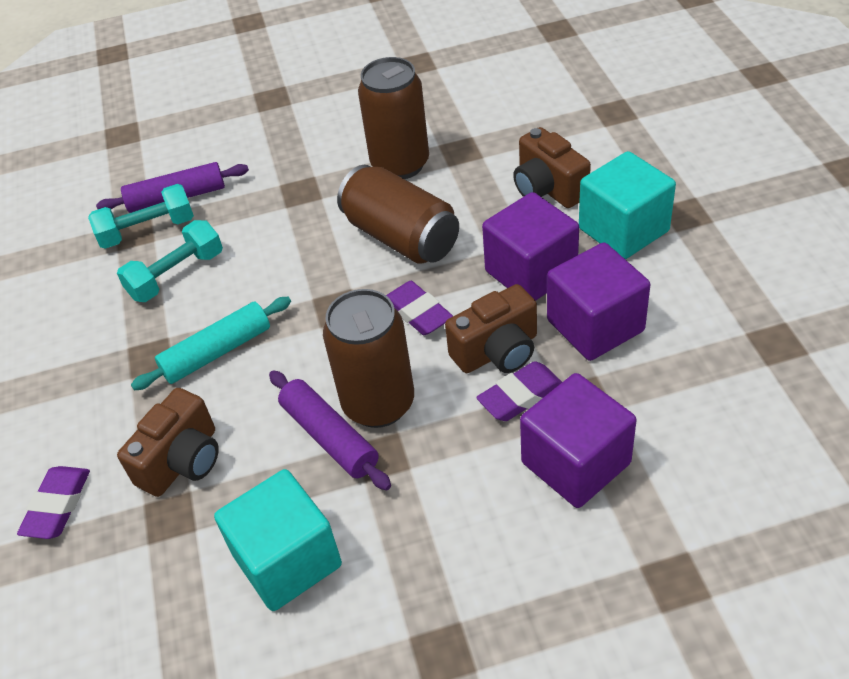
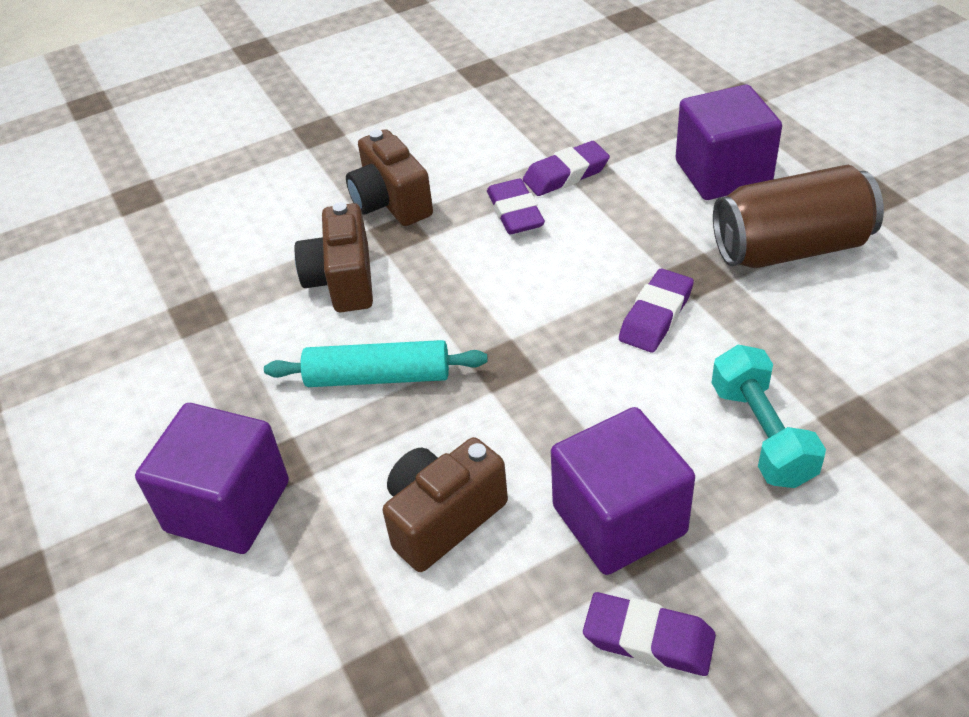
brown can: [323,289,414,428] [337,165,459,264] [358,57,429,179] = 3 -> [713,165,884,268] = 1
purple eraser: [17,466,90,539] [386,281,453,335] [476,361,562,421] = 3 -> [487,179,545,234] [523,141,610,196] [583,592,716,676] [619,269,694,352] = 4
purple rolling pin: [96,162,249,213] [269,370,391,491] = 2 -> none = 0
turquoise cube: [214,469,342,611] [579,151,676,259] = 2 -> none = 0
turquoise dumbbell: [88,184,194,249] [117,220,223,302] = 2 -> [711,345,826,488] = 1

